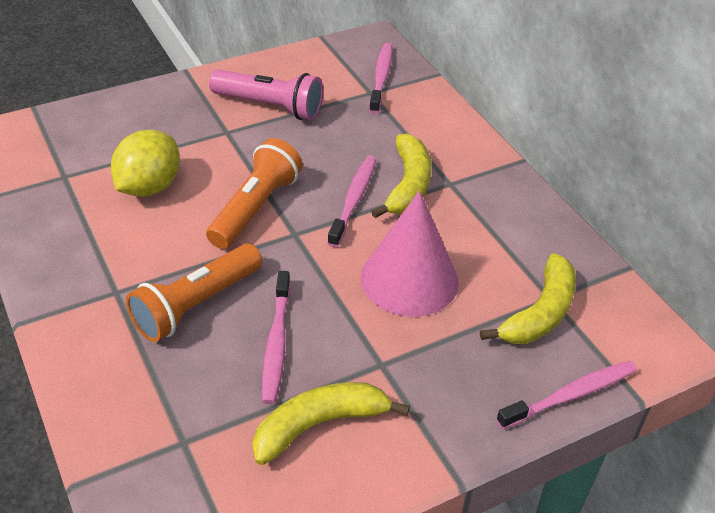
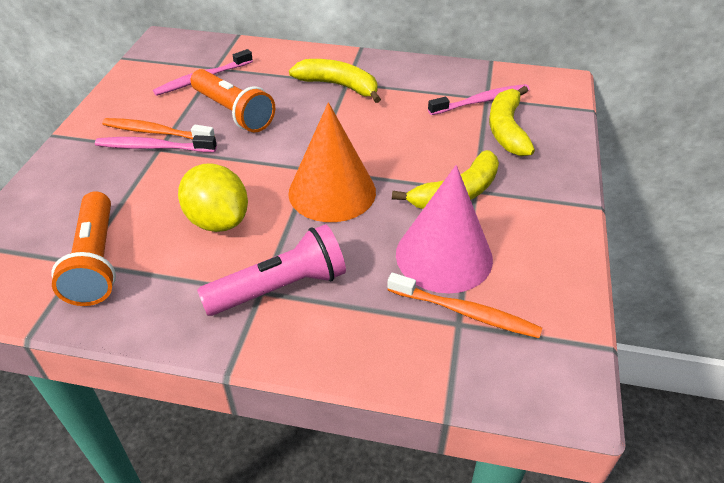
orange cone: none = 0 -> [288,102,376,222] = 1
orange toothbrush: none = 0 -> [102,118,215,140] [387,273,542,338] = 2
pink toothbrush: [262,271,290,404] [327,156,376,247] [369,43,392,114] [496,361,637,429] = 4 -> [95,135,217,152] [153,49,253,96] [428,84,530,115] = 3

